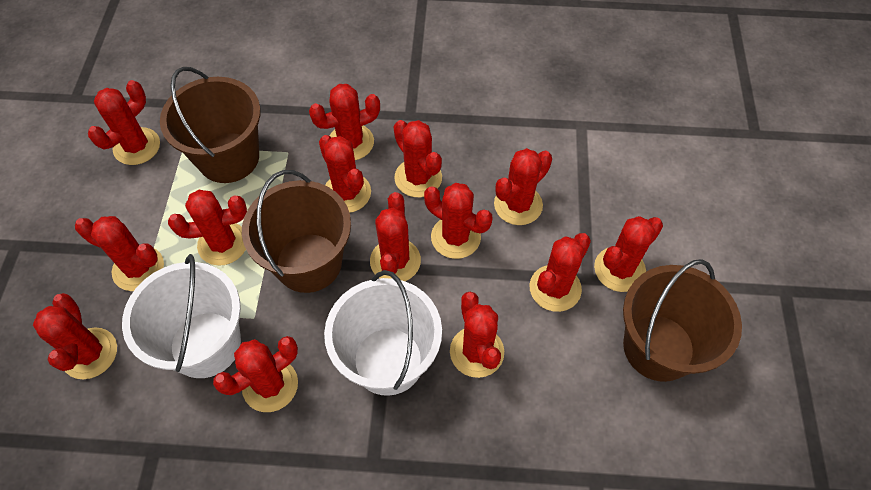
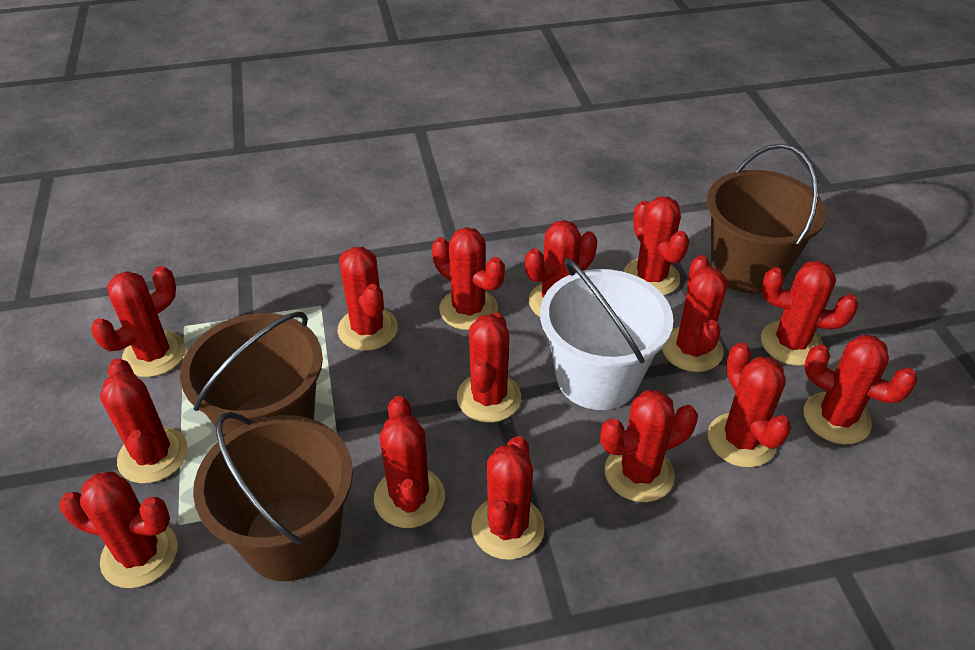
red cactus: [33,293,117,379] [75,216,164,291] [88,80,160,165] [168,190,247,266] [213,336,298,412] [309,84,380,160] [319,135,371,213] [370,192,421,281] [394,120,442,197] [424,183,492,259] [450,292,504,378] [494,148,552,225] [530,233,591,312] [594,216,663,292] = 14 -> [59,471,178,588] [91,266,186,377] [100,358,188,484] [337,247,398,351] [374,396,445,528] [432,227,505,330] [457,313,521,423] [471,436,545,560] [525,220,597,317] [600,390,698,502] [623,196,689,296] [662,255,728,372] [708,342,791,468] [761,261,858,366] [803,335,918,444] = 15
white bucket: [122,254,241,378] [324,270,442,396] = 2 -> [540,258,674,410] = 1

